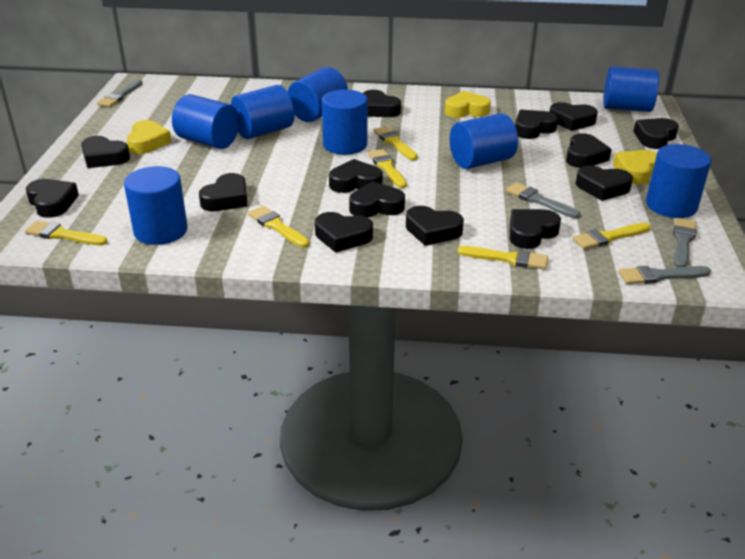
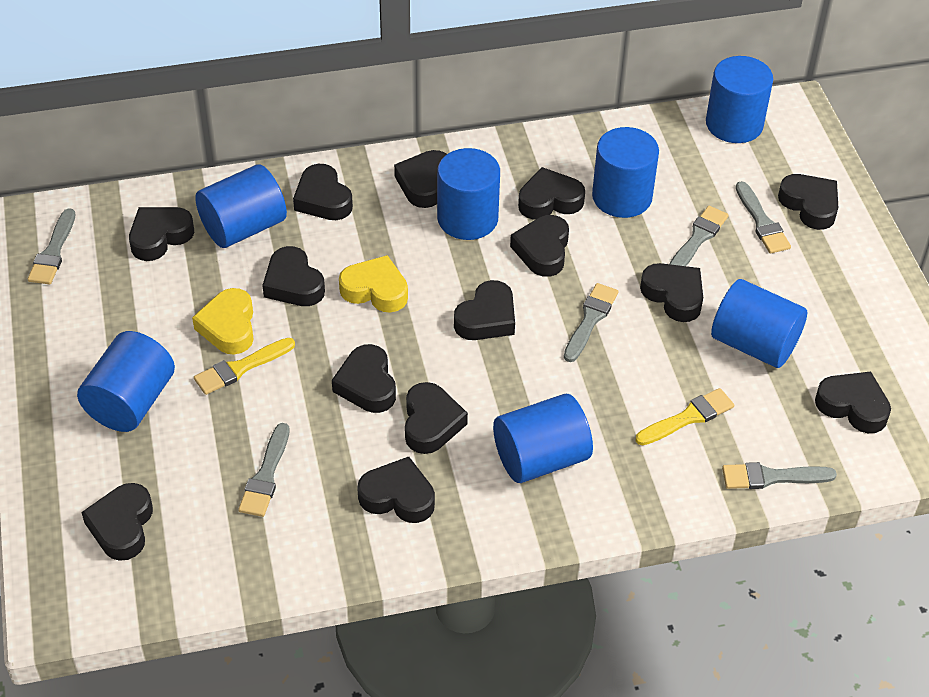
blue cylinder: [124,166,188,245] [172,94,239,149] [231,85,294,139] [288,67,348,122] [322,90,368,155] [450,113,518,169] [603,67,659,112] [646,144,711,218] = 8 -> [77,331,175,432] [195,165,287,248] [437,148,500,240] [493,394,593,483] [592,127,659,218] [706,56,773,143] [711,279,807,368] = 7
grey brush: [97,79,143,107] [506,182,580,218] [619,266,711,284] [673,218,697,268] = 4 -> [28,208,75,284] [238,423,290,517] [564,283,619,362] [669,206,728,266] [722,462,837,489] [736,181,791,254] = 6
yellow brush: [25,221,108,245] [248,206,309,248] [368,149,407,188] [374,126,418,160] [457,246,548,270] [572,223,651,249] = 6 -> [194,338,295,395] [635,388,734,445] = 2
yellow heart: [127,120,172,154] [445,91,491,118] [613,150,657,185] = 3 -> [192,288,254,354] [339,255,408,312] = 2

